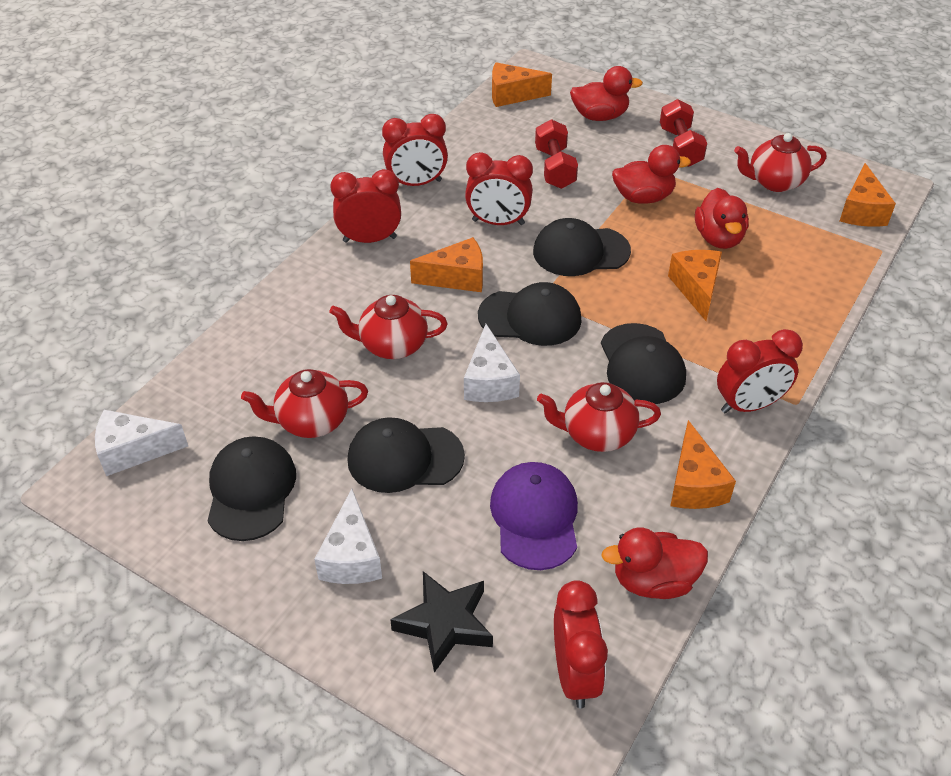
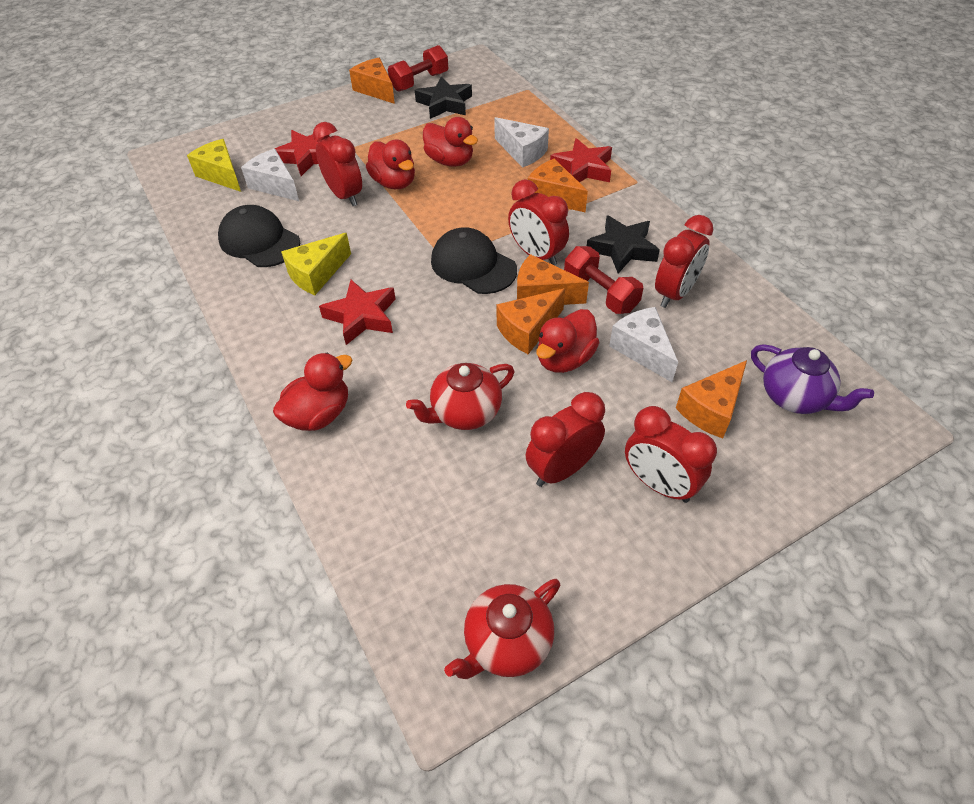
black cap: [207,437,296,541] [348,417,465,493] [478,282,582,346] [533,218,631,276] [601,323,686,404] = 5 -> [218,205,300,267] [431,227,517,294] = 2
black star: [390,571,493,673] = 1 -> [415,77,472,119] [587,215,660,274] = 2
purple cap: [490,462,578,570] = 1 -> none = 0
purple teapot: none = 0 -> [751,344,874,414] = 1
red star: none = 0 -> [274,130,330,176] [319,280,396,345] [550,138,612,183] = 3
red teapot: [241,369,368,438] [329,295,448,359] [537,382,661,452] [734,133,826,192] = 4 -> [406,363,514,430] [444,579,560,679] = 2
yellow cheese: none = 0 -> [187,139,241,192] [281,233,351,295] = 2

